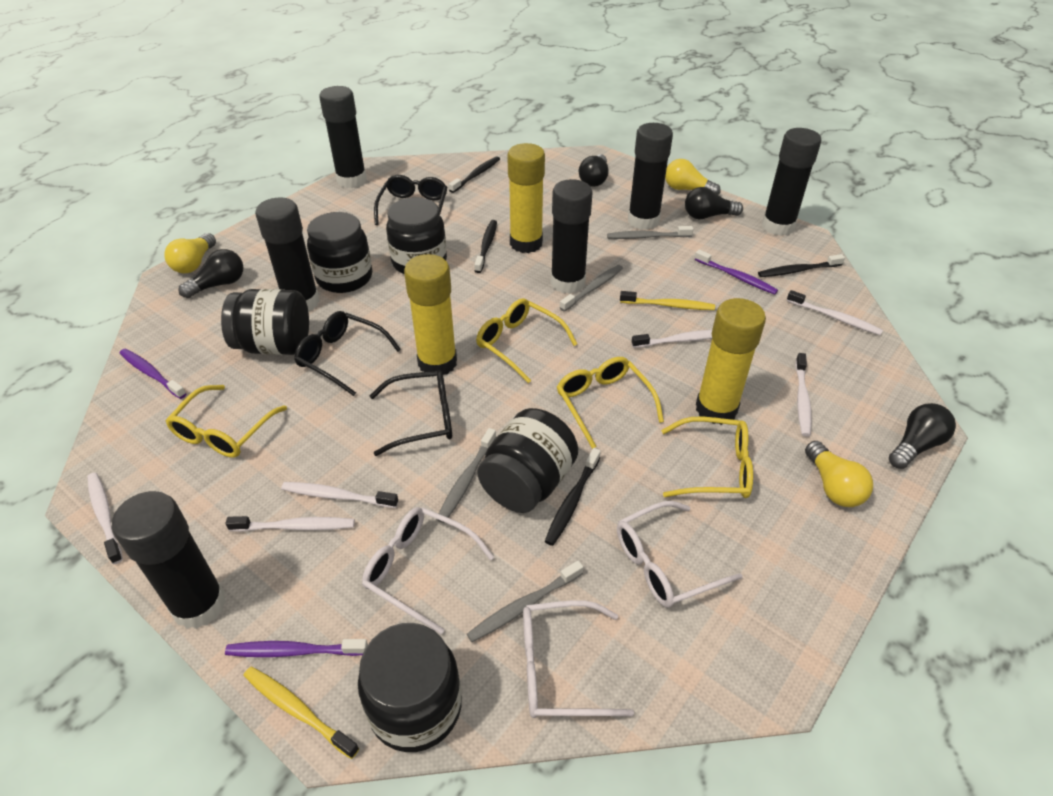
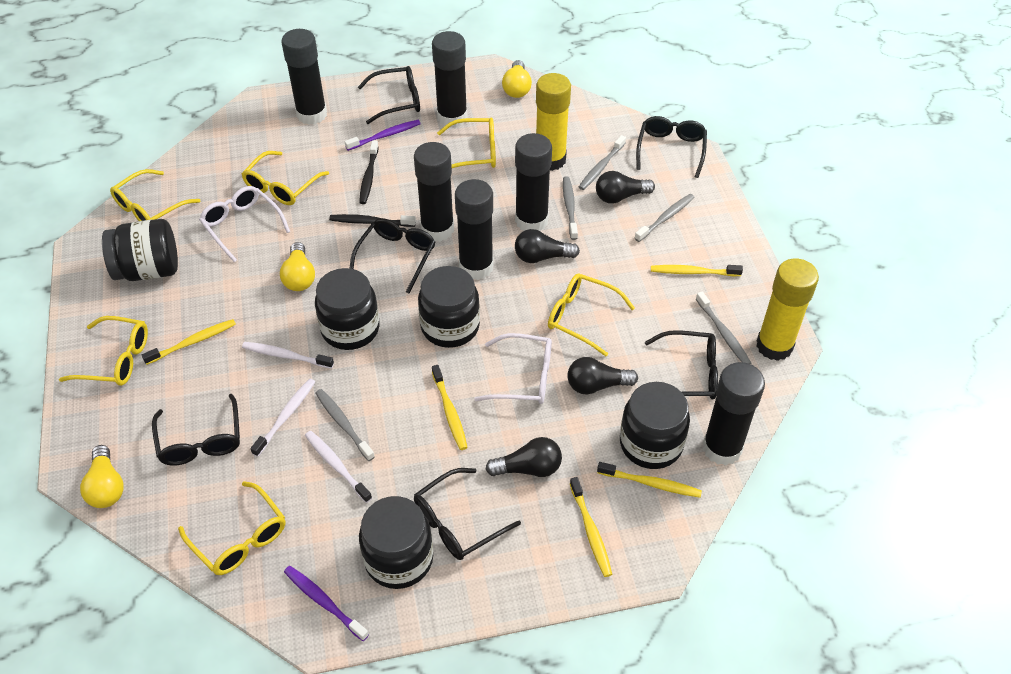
black glasses: [294,311,401,396] [370,370,452,456] [374,175,447,225] = 3 -> [152,394,240,465] [350,218,435,293] [358,66,420,124] [414,468,521,560] [636,116,707,178] [645,330,718,400] = 6
black toothbrush: [449,156,500,193] [474,220,497,273] [545,448,601,546] [758,254,845,277] = 4 -> [329,214,416,227] [359,140,379,204] = 2
grey toothbrush: [437,428,496,523] [467,561,583,642] [560,265,623,312] [607,226,693,239] = 4 -> [315,389,375,461] [563,176,578,240] [579,135,626,190] [635,194,695,242] [696,292,751,364] = 5
purple toothbrush: [120,349,186,399] [225,639,368,657] [695,250,778,295] = 3 -> [284,566,369,641] [345,120,421,151] = 2
white glasses: [362,507,494,634] [523,600,634,718] [617,501,743,608] = 3 -> [199,186,290,262] [475,333,552,404] = 2
white toothbrush: [87,473,123,564] [225,516,355,532] [281,482,398,508] [632,330,712,348] [787,290,883,335] [795,353,812,437] = 6 -> [242,342,334,369] [250,379,315,457] [305,431,372,503] = 3
yellow glasses: [166,385,287,457] [476,298,577,383] [557,357,664,449] [661,417,753,498] = 4 -> [59,316,148,386] [110,169,200,221] [178,481,285,575] [242,151,329,205] [437,118,496,168] [548,274,635,356] = 6
yellow glue stick: [404,254,457,377] [507,143,545,253] [696,298,766,425] = 3 -> [536,73,571,171] [756,259,819,361] = 2
yellow toothbrush: [244,667,359,759] [620,291,715,310] = 2 -> [142,319,236,365] [432,365,468,450] [570,477,612,577] [597,462,702,498] [651,265,743,276] = 5

